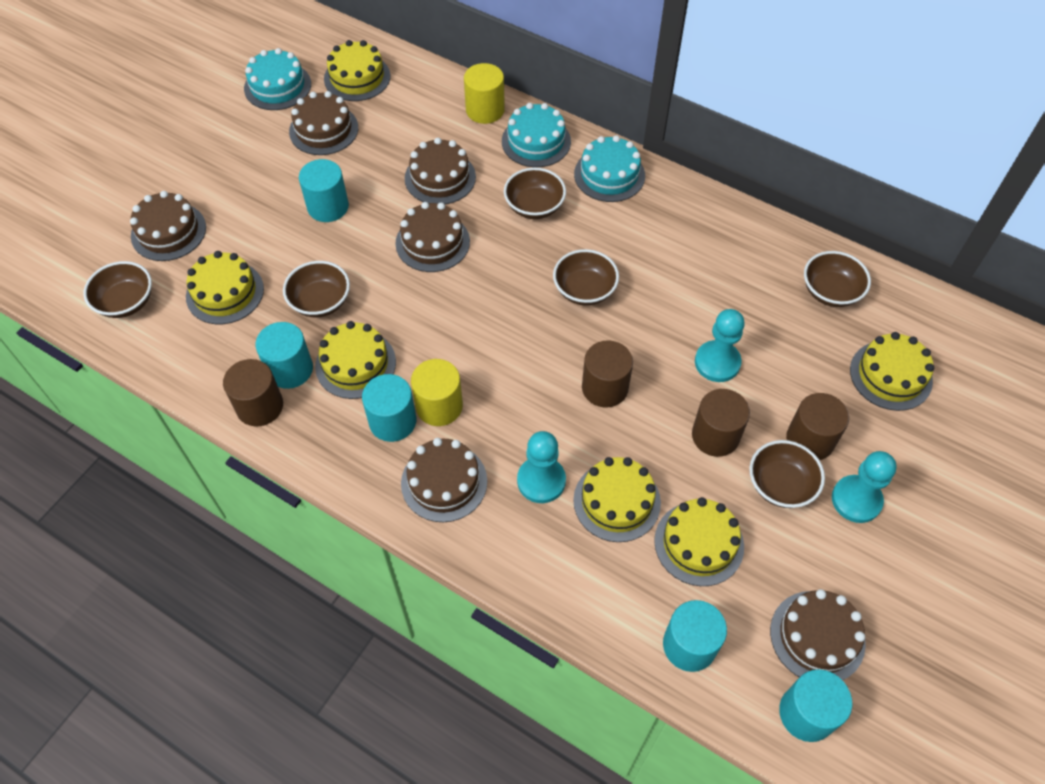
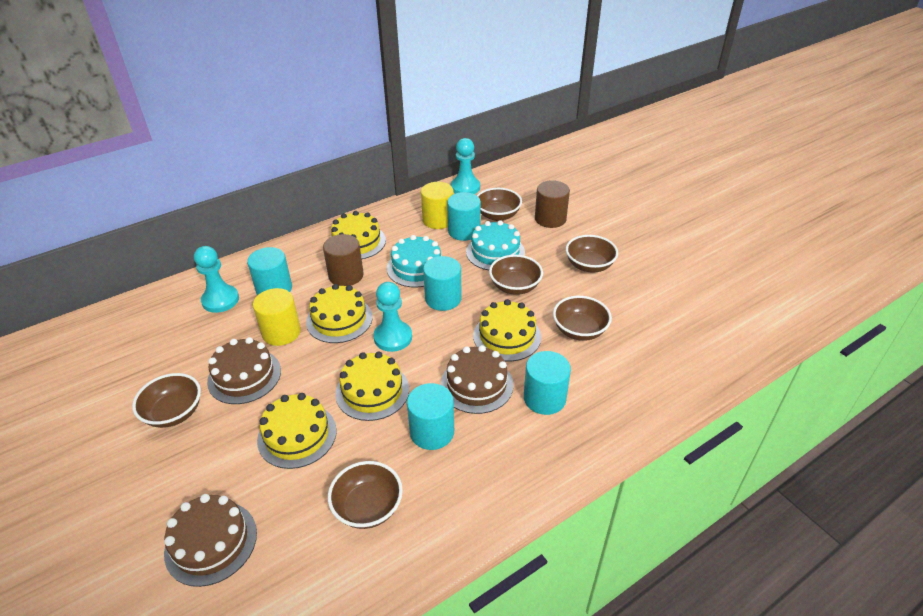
brown cake: [130,191,206,261] [289,91,358,155] [395,202,470,272] [401,438,487,522] [405,138,476,204] [770,589,866,680] = 6 -> [164,494,257,587] [207,337,281,404] [440,345,514,414] = 3
brown cylinder: [223,359,283,427] [582,340,633,408] [692,389,750,457] [786,393,849,460] = 4 -> [323,234,364,286] [535,180,570,228] = 2
turquoise cake: [244,48,311,110] [502,103,571,167] [574,135,645,202] = 3 -> [387,235,442,287] [466,220,525,270] = 2
yellow cake: [186,251,264,324] [315,321,396,399] [324,40,390,101] [573,457,661,542] [654,497,744,586] [850,332,934,411] = 6 -> [257,393,337,469] [306,284,373,343] [331,211,386,259] [335,352,409,421] [473,299,541,361] = 5

